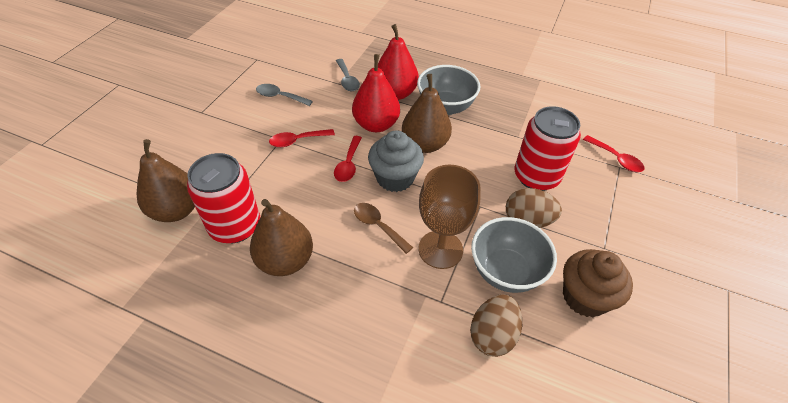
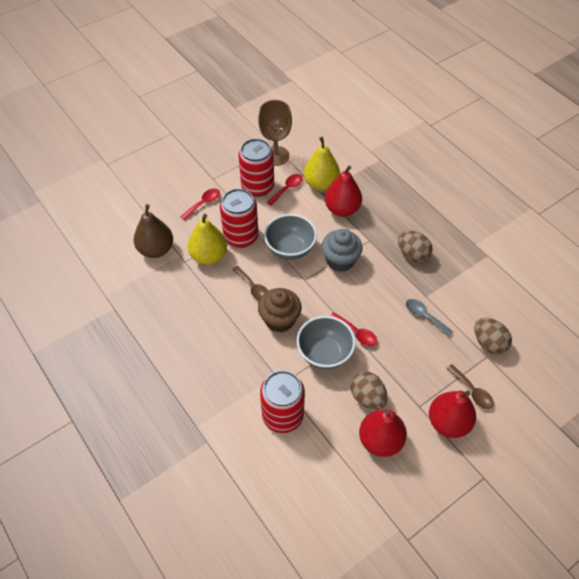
brown egg: [470,294,522,357] [506,188,562,228] = 2 -> [351,371,388,410] [398,231,433,262] [475,318,512,354] = 3
brown pear: [136,139,195,222] [250,199,313,276] [402,74,452,153] = 3 -> [134,204,173,258] = 1
brown spoon: [354,203,413,254] = 1 -> [232,266,268,301] [447,364,494,409] = 2
grey spoon: [256,84,313,106] [336,59,360,91] = 2 -> [406,299,453,336] = 1
red can: [187,153,260,243] [514,106,581,191] = 2 -> [220,189,259,248] [239,139,274,197] [260,370,305,433] = 3
red pear: [352,54,400,132] [378,24,419,100] = 2 -> [325,166,362,217] [359,409,407,457] [429,391,476,438] = 3
yellow pear: none = 0 -> [188,214,227,265] [304,137,340,191] = 2

